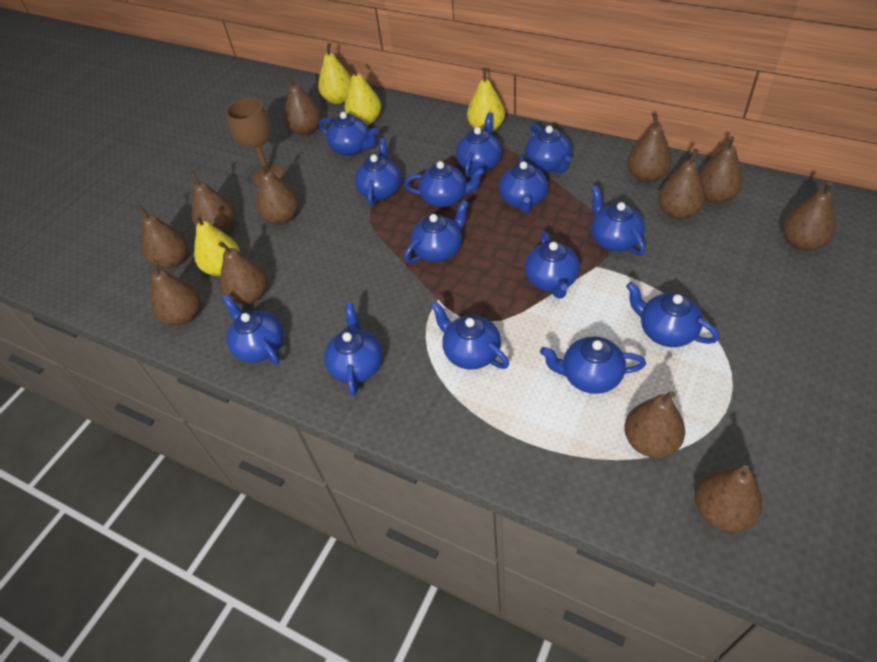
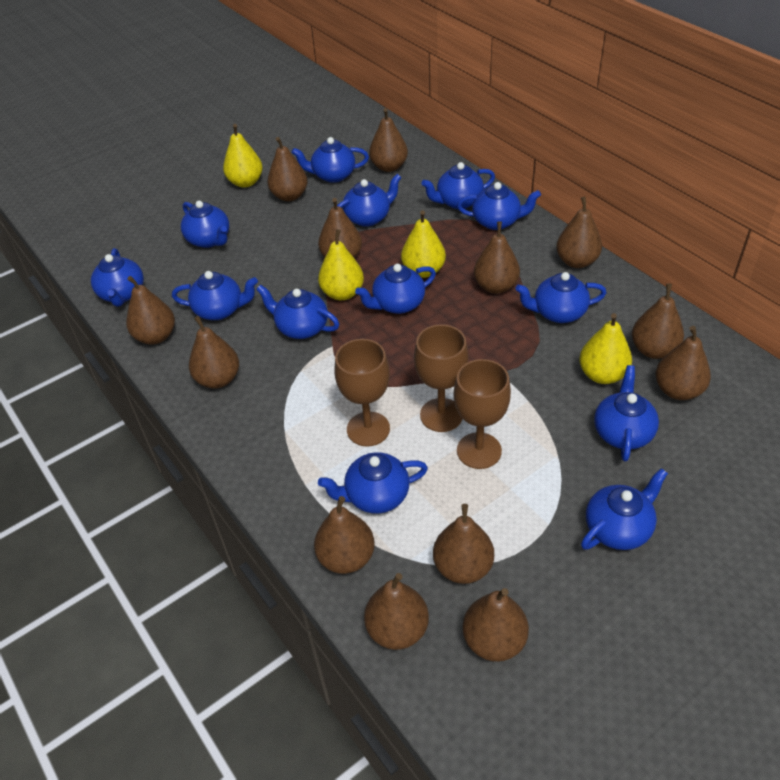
blue teapot: [222,294,283,365] [319,112,378,156] [324,303,383,396] [355,138,401,206] [404,161,485,208] [404,200,469,263] [431,302,509,370] [456,113,502,177] [499,155,548,213] [525,124,572,174] [525,231,580,299] [540,336,646,394] [591,186,645,256] [626,282,719,347] = 14 -> [91,248,144,307] [172,271,258,320] [181,201,229,248] [256,285,339,339] [292,137,369,183] [318,452,428,514] [337,174,402,227] [355,264,436,314] [422,162,495,209] [457,182,541,230] [515,272,606,323] [581,468,668,550] [594,365,659,461] = 13
brown goblet: [226,98,284,185] = 1 -> [335,339,390,447] [414,324,469,432] [454,359,511,469] = 3
brown pear: [137,205,188,269] [151,260,200,325] [190,171,235,233] [218,241,267,304] [256,162,298,225] [284,74,321,136] [624,391,685,458] [627,113,672,183] [658,149,705,219] [695,465,762,532] [699,136,743,204] [782,182,836,251] = 12 -> [126,276,175,345] [189,316,239,389] [267,137,308,201] [314,496,375,574] [318,198,362,258] [364,573,429,650] [369,108,408,172] [433,504,494,584] [462,588,529,662] [474,221,520,294] [556,197,602,268] [632,283,684,359] [655,326,711,400] = 13

